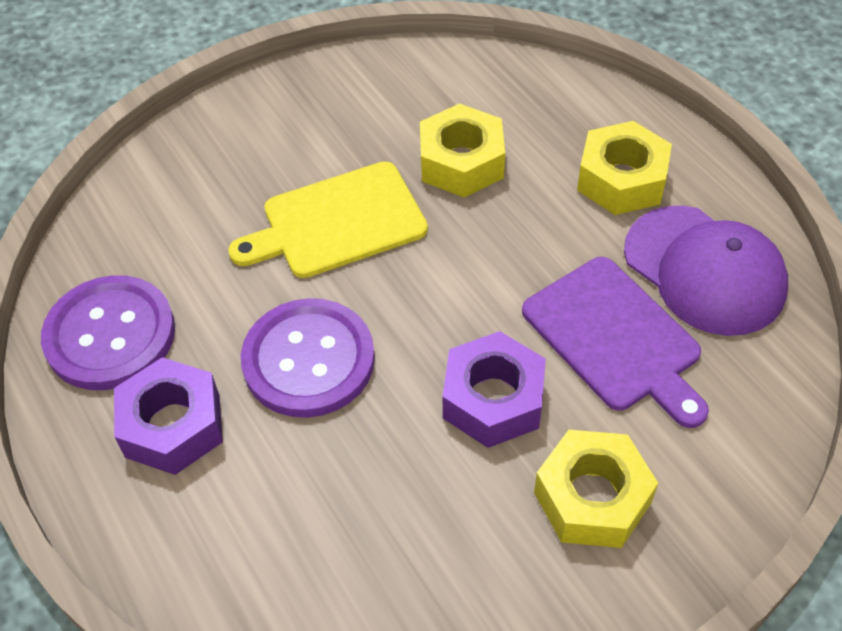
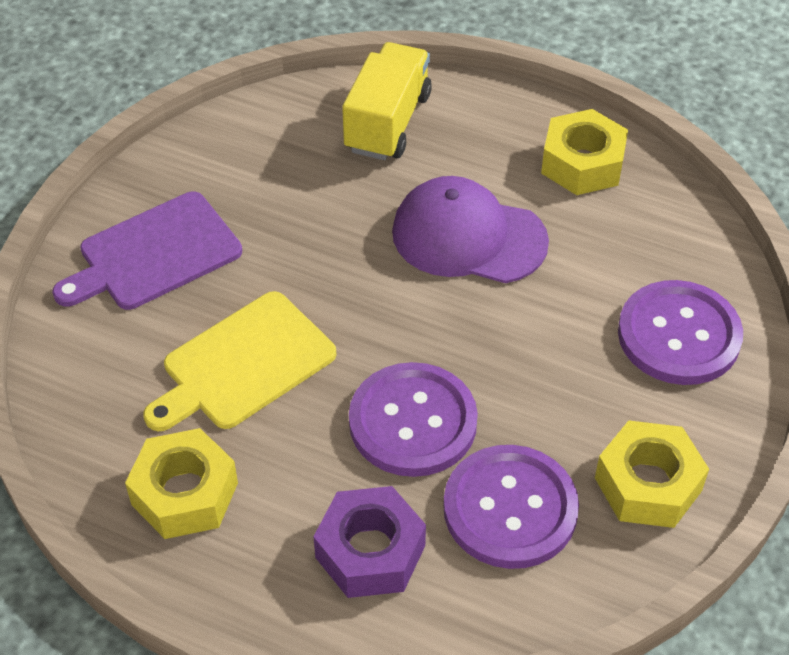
purple button: [41,275,175,390] [241,298,375,418] = 2 -> [349,362,478,477] [443,445,579,569] [618,280,743,385] = 3
purple nut: [114,357,223,475] [443,331,546,448] = 2 -> [313,486,426,598] = 1
yellow truck: none = 0 -> [342,42,432,160] = 1

